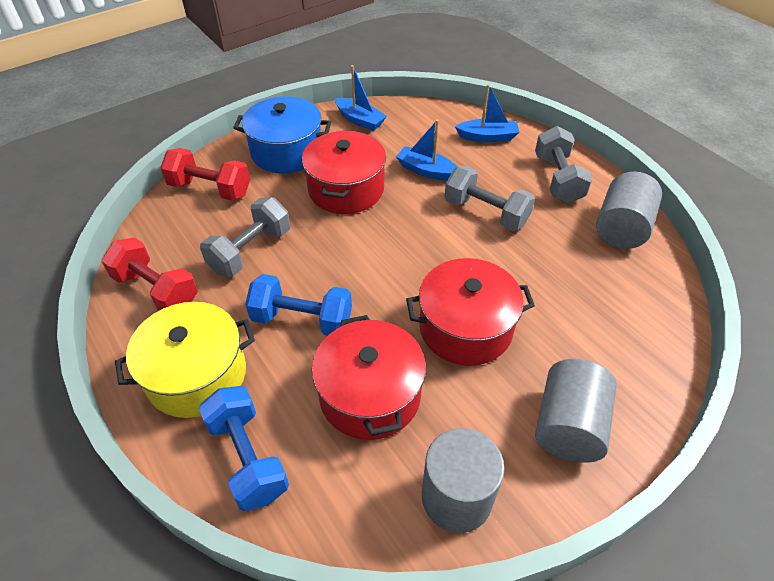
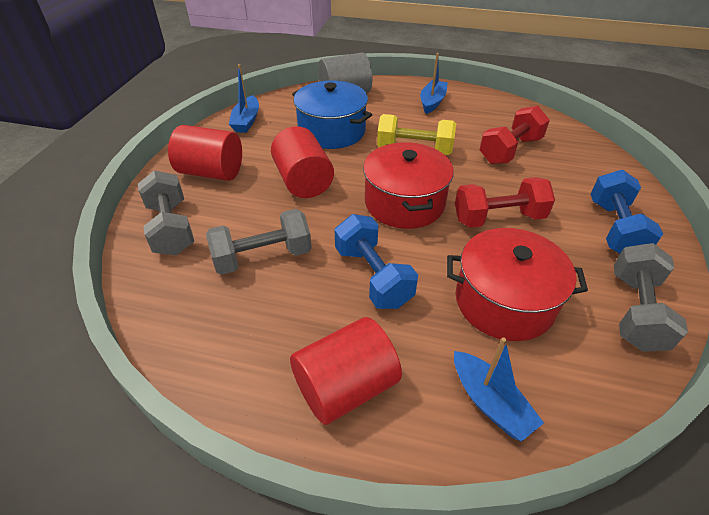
grey cylinder: [422,428,505,533] [535,359,617,463] [596,172,662,249] = 3 -> [318,52,372,93] = 1
red cylinder: none = 0 -> [168,125,242,181] [271,126,334,198] [290,317,402,425] = 3
red pot: [302,130,386,214] [312,315,426,440] [406,258,535,366] = 3 -> [363,142,454,229] [447,228,588,341] = 2
yellow dumbbell: none = 0 -> [377,114,456,155] = 1
yellow pot: [115,302,255,418] = 1 -> none = 0

